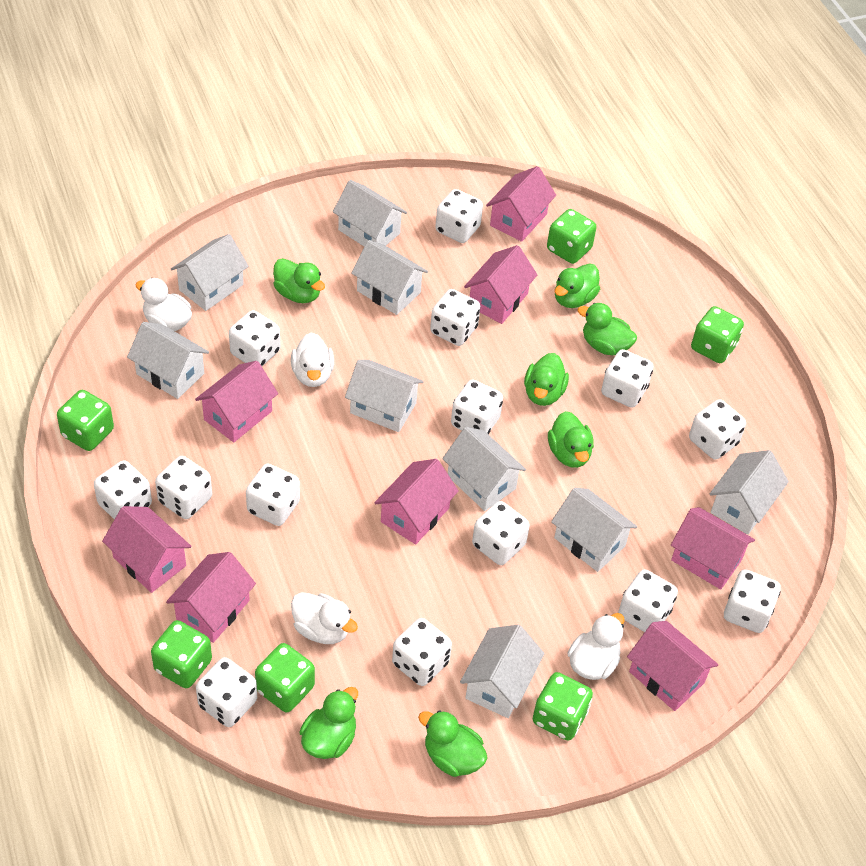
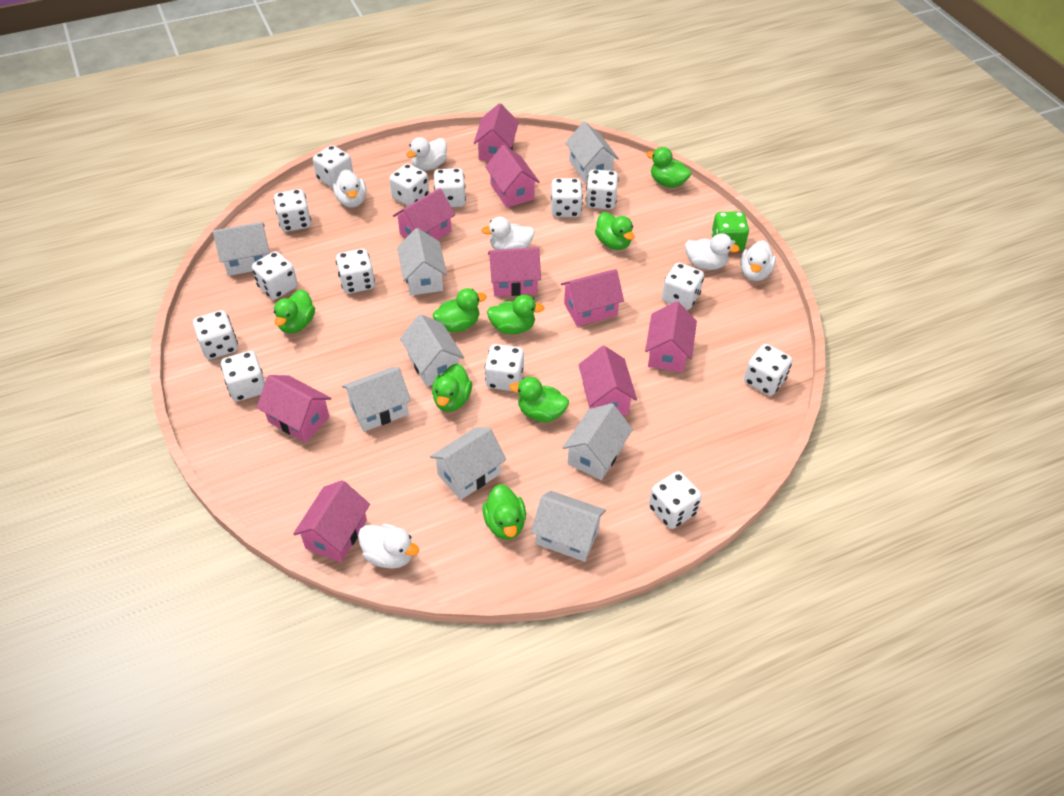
green dice: [57,390,114,451] [151,620,212,688] [255,643,315,712] [533,672,593,741] [547,209,597,264] [691,306,744,363] = 6 -> [711,212,749,252] = 1
green duck: [273,258,325,303] [299,687,358,759] [418,710,488,777] [524,353,569,406] [548,411,594,468] [555,263,600,308] [577,303,637,355] = 7 -> [274,289,315,333] [432,364,472,412] [433,288,487,332] [483,484,526,540] [487,295,544,334] [509,377,569,422] [595,212,634,250] [646,147,692,188] = 8
pink house: [102,506,192,593] [166,552,256,643] [195,361,278,442] [374,459,459,545] [464,245,537,324] [486,166,556,242] [627,621,718,711] [671,507,755,589] = 8 -> [257,375,331,442] [293,480,370,562] [393,188,455,240] [474,103,519,161] [485,145,540,208] [488,247,541,296] [561,269,624,327] [578,346,637,415] [645,301,697,373] = 9
white duck: [135,278,192,331] [291,332,334,387] [291,592,358,644] [567,613,625,680] = 4 -> [333,169,366,208] [358,524,419,569] [406,137,447,171] [481,217,534,250] [685,233,740,270] [740,240,776,281] = 6
white house: [127,322,209,399] [171,234,249,311] [333,180,407,246] [345,360,423,432] [351,240,428,315] [442,427,526,511] [460,625,545,718] [551,488,637,572] [710,450,789,535] = 9 -> [213,222,270,276] [342,367,411,432] [397,228,447,296] [400,314,464,387] [430,427,506,500] [531,491,606,562] [562,403,633,480] [565,122,619,183] = 8

